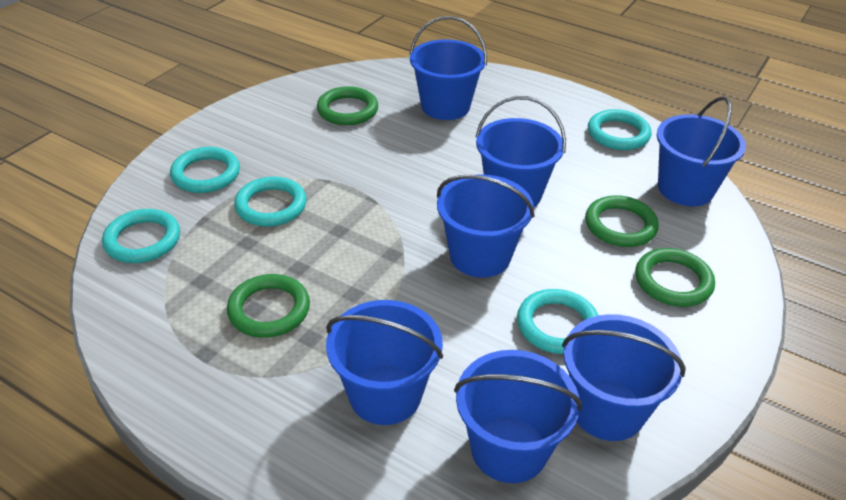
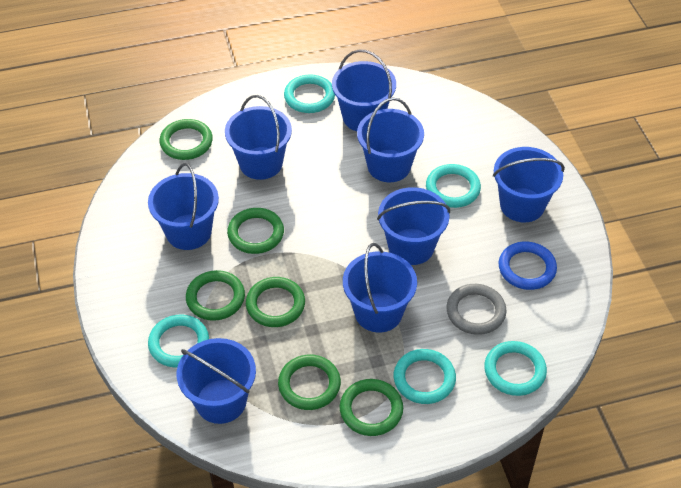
blue bucket: [326,300,443,425] [409,16,487,120] [437,175,535,278] [454,350,582,483] [476,96,566,207] [562,314,686,441] [657,96,746,206] = 7 -> [148,163,219,250] [177,338,256,424] [225,95,292,180] [332,49,396,131] [343,243,417,332] [357,97,424,182] [377,187,450,265] [493,147,565,222] = 8
blue ring: none = 0 -> [498,241,557,290] = 1
green ring: [227,274,310,338] [317,86,378,125] [585,195,659,247] [635,248,715,307] = 4 -> [160,119,213,160] [186,270,245,321] [227,208,284,254] [246,277,305,327] [278,355,341,410] [340,379,403,436] = 6
grey ring: none = 0 -> [446,284,507,335] = 1

